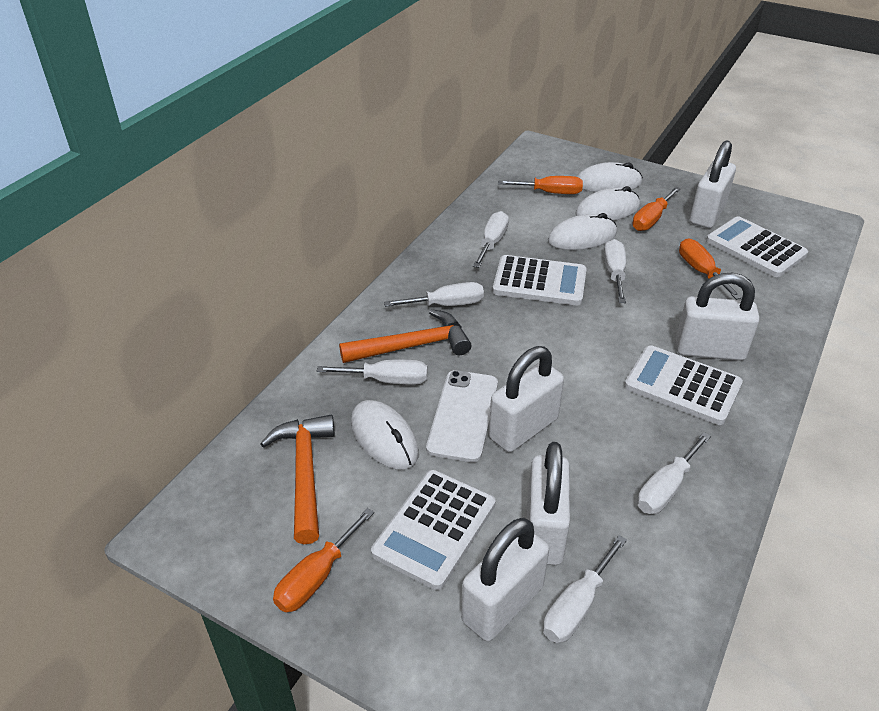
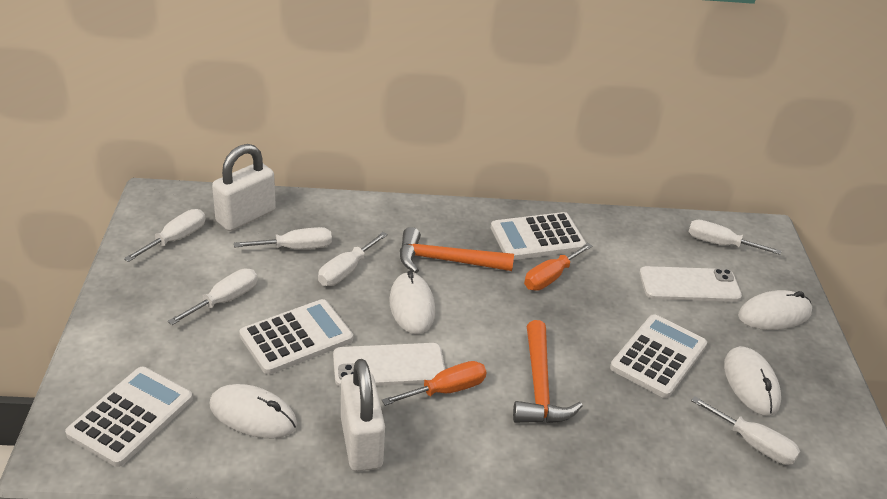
orange screwdriver: [273,508,374,612] [498,176,583,194] [632,187,681,231] [679,238,742,300] = 4 -> [382,361,487,406] [524,243,593,291] = 2
white padlock: [461,518,549,641] [489,346,564,452] [527,442,570,565] [676,273,759,361] [690,140,736,228] = 5 -> [212,144,276,231] [341,359,385,472] = 2
white phone: [426,370,498,462] = 1 -> [333,343,445,387] [639,266,742,302] = 2

